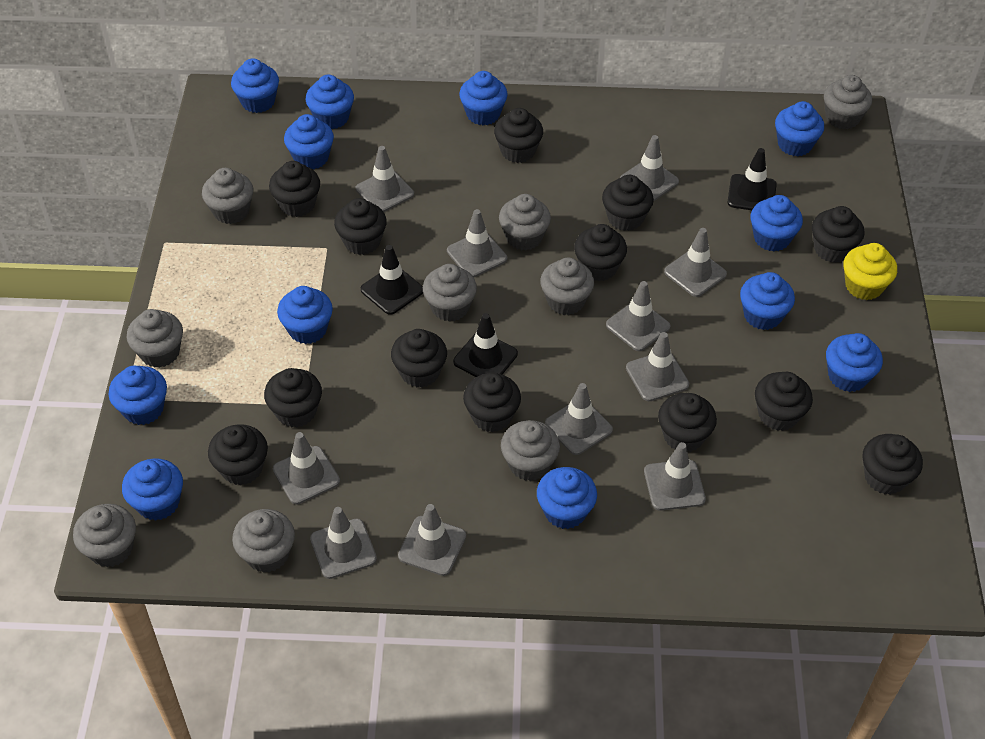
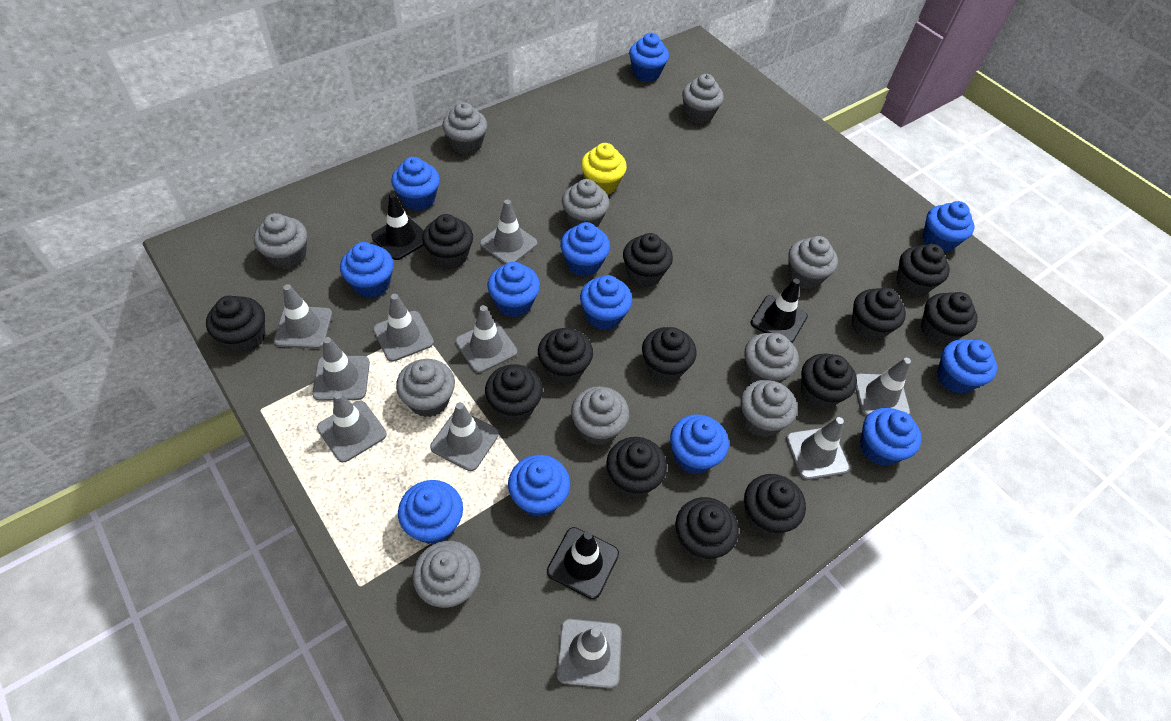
grey cupcake: [73,504,136,567] [127,309,183,368] [202,168,253,224] [232,509,295,573] [423,264,477,322] [499,194,551,250] [501,420,560,481] [540,257,594,315] [824,75,872,129] = 9 -> [254,213,307,269] [396,359,455,417] [412,541,481,608] [442,102,487,155] [562,179,609,227] [571,386,629,445] [682,74,724,124] [741,380,797,437] [744,333,799,383] [788,236,838,289] = 10
grey traffic cone: [273,432,340,504] [310,507,377,579] [356,146,414,212] [398,504,466,576] [447,209,507,277] [545,383,613,455] [606,281,671,351] [620,135,679,202] [626,332,689,401] [644,442,706,511] [664,228,727,297] = 11 -> [274,284,332,349] [312,337,370,401] [317,392,387,462] [373,294,434,362] [430,402,499,471] [455,305,517,373] [480,200,537,264] [556,619,622,689] [786,417,849,480] [855,358,911,416] = 10

